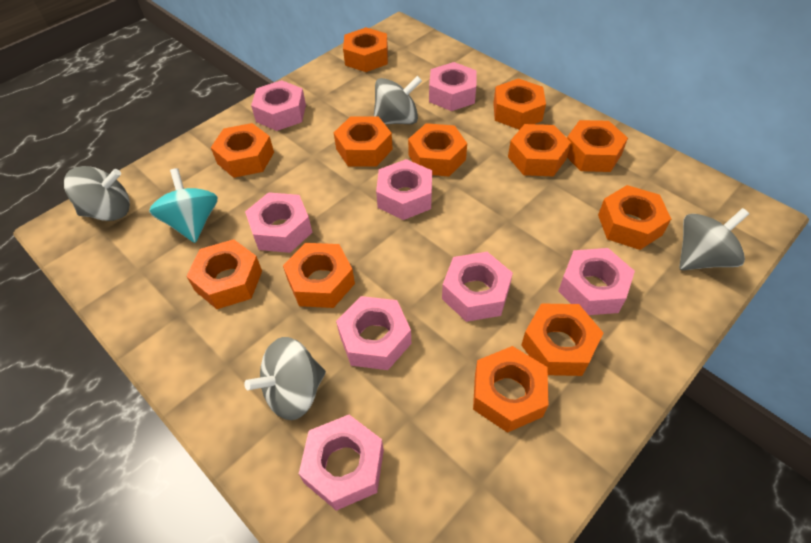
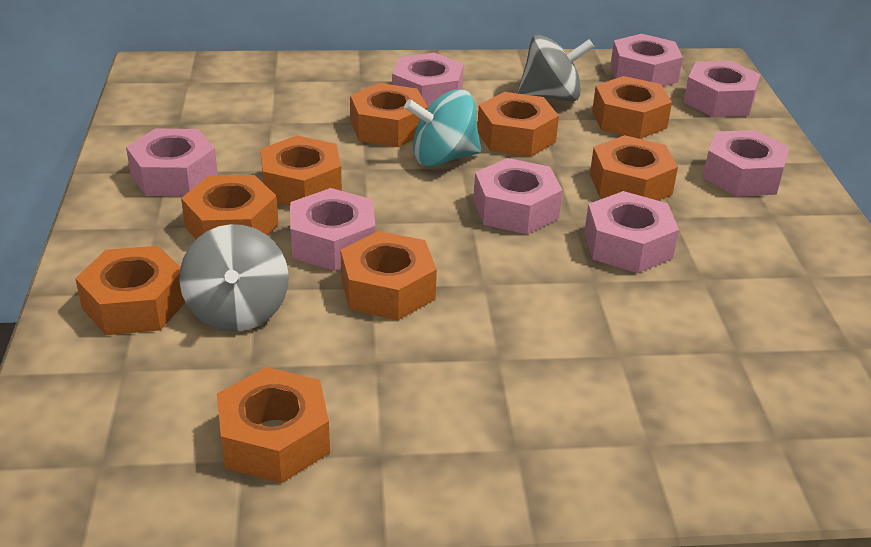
grey spinning top: [64,166,130,221] [244,337,326,420] [374,76,422,125] [679,208,749,270] = 4 -> [179,224,289,332] [518,35,594,102] = 2
orange nut: [186,239,262,309] [211,123,274,178] [283,243,355,308] [334,116,393,167] [343,27,388,72] [408,123,467,176] [473,346,548,433] [493,78,546,130] [508,124,571,176] [521,303,603,376] [567,120,628,172] [598,185,671,250] = 12 -> [75,246,185,335] [181,175,279,239] [217,367,330,483] [261,136,342,206] [341,231,437,320] [350,83,428,147] [477,92,559,157] [590,135,678,201] [592,76,672,139] = 9

